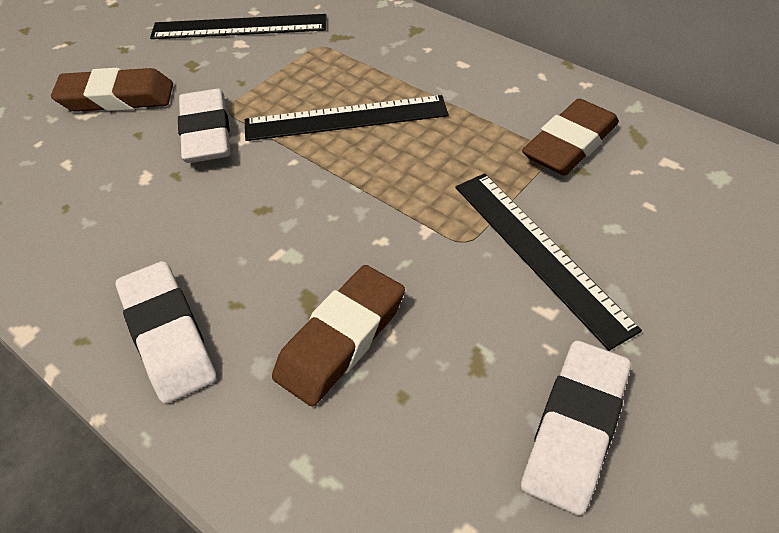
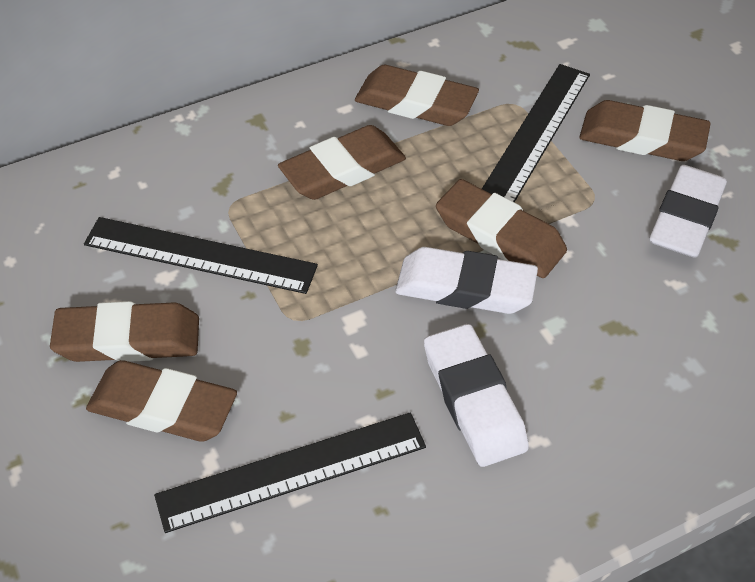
brown eraser: [51,68,173,112] [272,265,405,407] [522,99,619,176] = 3 -> [50,301,199,362] [86,360,237,442] [278,125,406,200] [355,65,479,126] [436,179,567,278] [580,100,711,161] = 6

